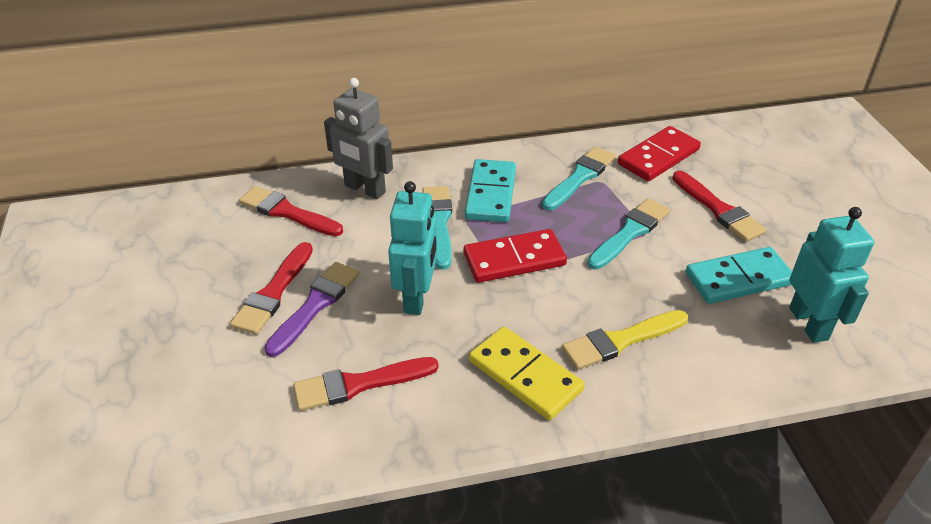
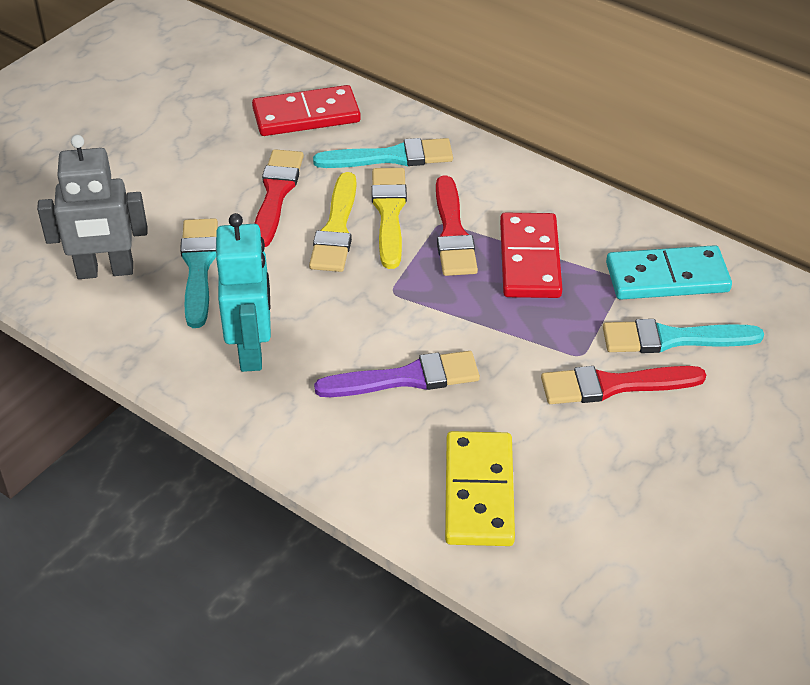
red brush: [230,242,313,335] [239,186,343,237] [293,357,439,411] [672,171,766,242] = 4 -> [254,149,304,247] [436,175,478,276] [541,366,706,404] = 3
turquoise domino: [465,159,516,222] [686,247,792,304] = 2 -> [606,245,732,300] = 1
turquoise robot: [388,181,438,315] [789,207,874,343] = 2 -> [216,213,271,372] = 1
yellow brush: [562,310,688,370] = 1 -> [309,172,356,272] [372,168,407,269] = 2

